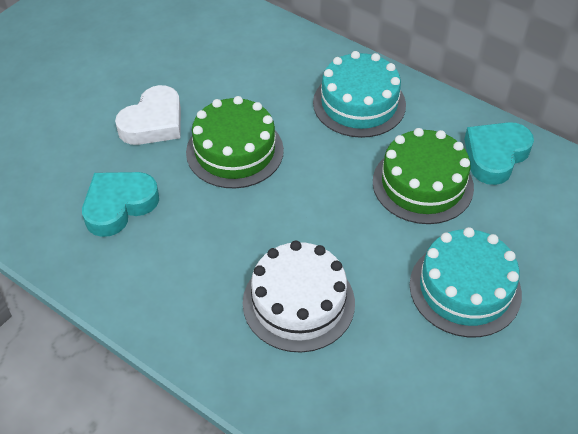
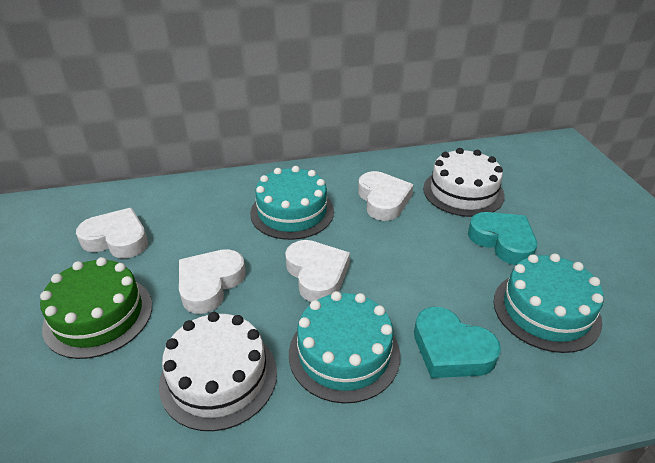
green cake: [186,96,284,188] [373,128,474,224] = 2 -> [40,257,152,359] = 1
turquoise cake: [313,51,406,138] [410,227,522,337] = 2 -> [250,166,334,240] [289,291,400,404] [493,254,604,353] = 3
white cake: [243,240,355,353] = 1 -> [159,312,277,431] [423,148,505,217] = 2
white heart: [115,85,181,145] = 1 -> [76,208,148,258] [179,249,246,314] [285,240,350,302] [358,171,413,221] = 4

